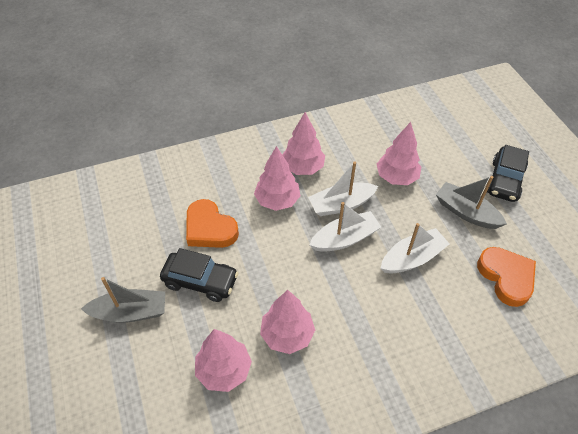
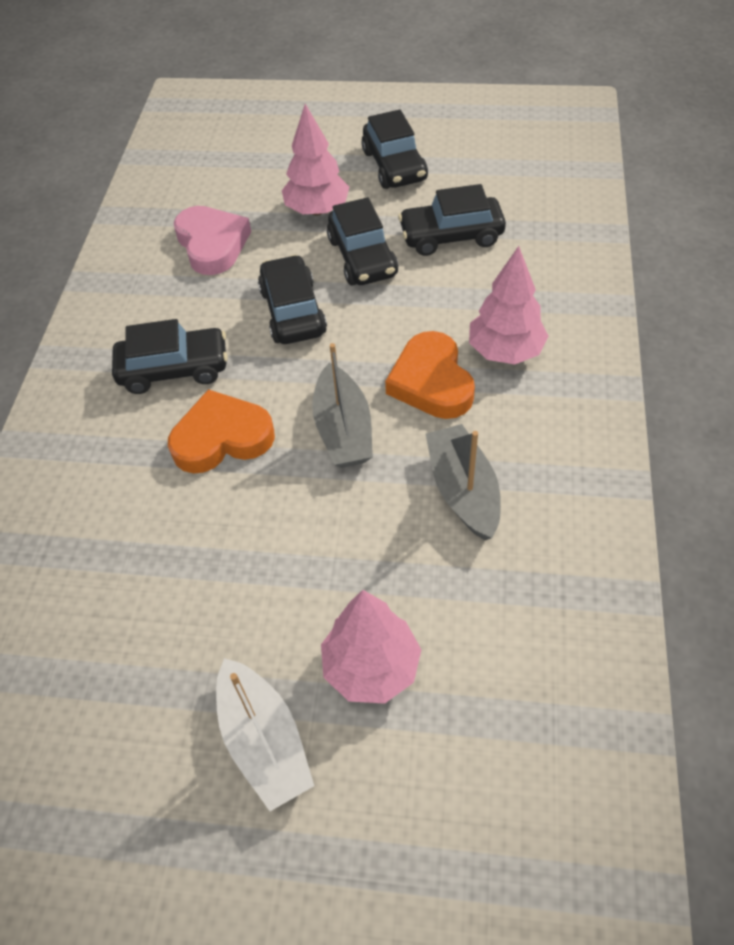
black car: [160,248,238,302] [487,145,529,202] = 2 -> [112,319,228,394] [258,255,327,344] [327,197,399,285] [362,109,428,189] [398,184,506,256] = 5
pink heart: none = 0 -> [174,206,251,275] = 1
pink tree: [195,329,252,392] [254,146,300,211] [260,290,315,354] [282,112,325,175] [377,122,421,185] = 5 -> [282,104,349,215] [321,590,421,704] [469,246,548,365] = 3
white boat: [308,162,378,216] [309,202,381,252] [381,223,450,274] = 3 -> [216,658,314,811] = 1

